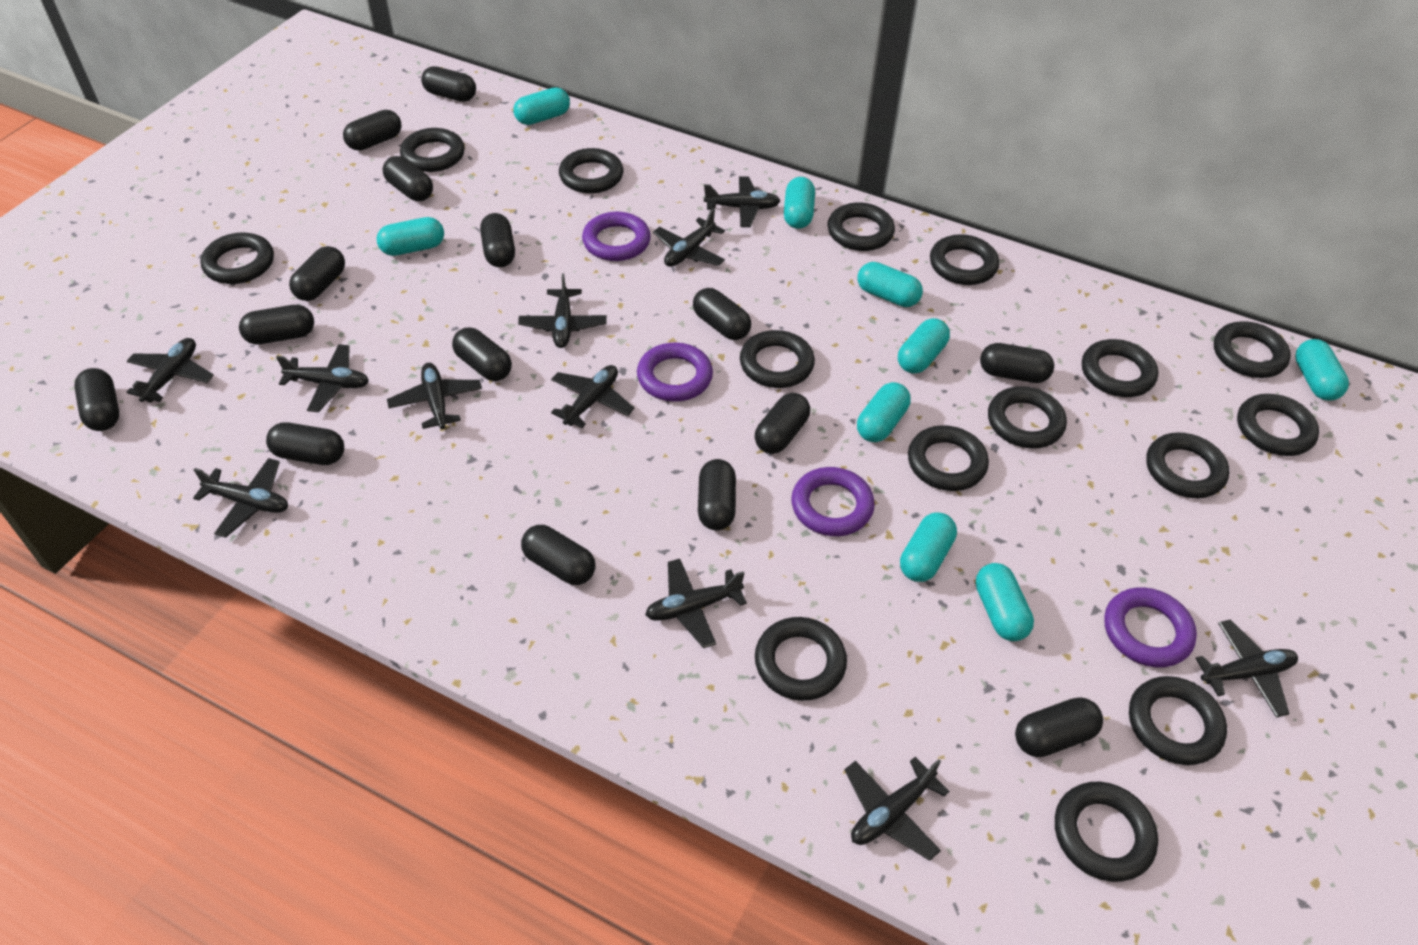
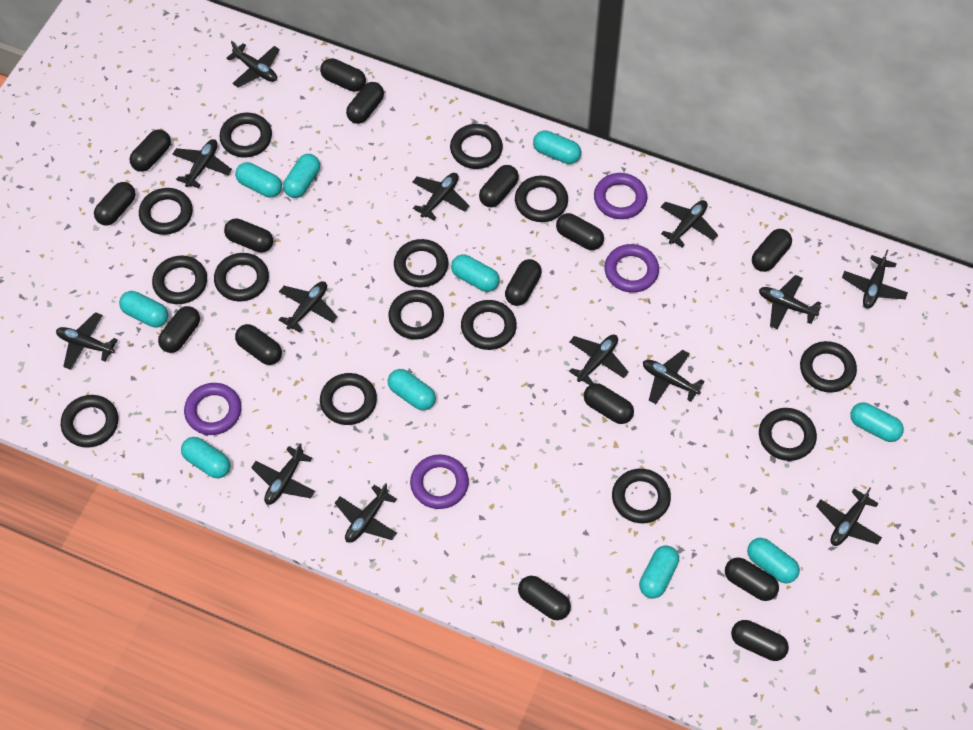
black plane: [127,338,214,403] [193,458,288,537] [276,344,369,412] [387,363,482,429] [518,273,607,348] [551,365,634,428] [645,559,747,648] [653,208,725,267] [704,176,780,227] [845,757,950,861] [1195,620,1298,718] = 11 -> [56,312,118,370] [172,139,232,188] [226,41,280,88] [251,443,315,505] [279,281,338,333] [335,483,397,543] [413,173,469,220] [569,335,629,385] [643,350,705,404] [661,200,718,247] [759,275,821,329] [816,487,882,546] [842,250,908,309] = 13
black ring: [200,232,274,284] [400,128,465,172] [559,148,623,193] [740,330,815,388] [755,617,847,701] [828,202,895,251] [908,425,989,491] [930,234,999,285] [988,386,1067,449] [1055,782,1158,882] [1082,339,1158,397] [1129,676,1227,765] [1146,432,1229,498] [1214,321,1291,378] [1237,394,1319,456] = 15 -> [61,395,118,448] [139,188,193,235] [152,255,207,304] [214,253,269,302] [219,113,272,157] [320,373,377,425] [388,290,444,340] [394,239,448,287] [450,124,503,169] [461,300,517,350] [515,176,568,222] [612,469,671,523] [759,408,817,461] [800,341,857,393] = 14
turquoise capsule: [376,217,444,256] [514,87,570,125] [784,177,815,229] [857,382,911,442] [858,262,923,307] [898,318,950,374] [900,512,957,582] [976,563,1034,641] [1295,339,1349,401] = 9 -> [119,291,168,327] [181,437,230,478] [235,162,282,198] [283,154,320,198] [388,369,436,411] [451,254,500,292] [533,130,581,164] [639,545,679,599] [747,538,800,583] [850,402,904,442] = 10

